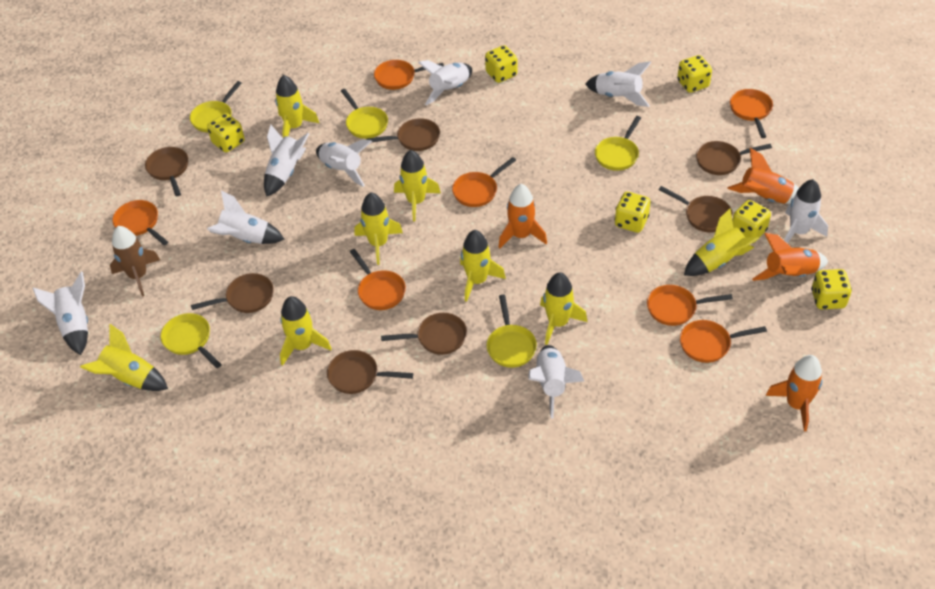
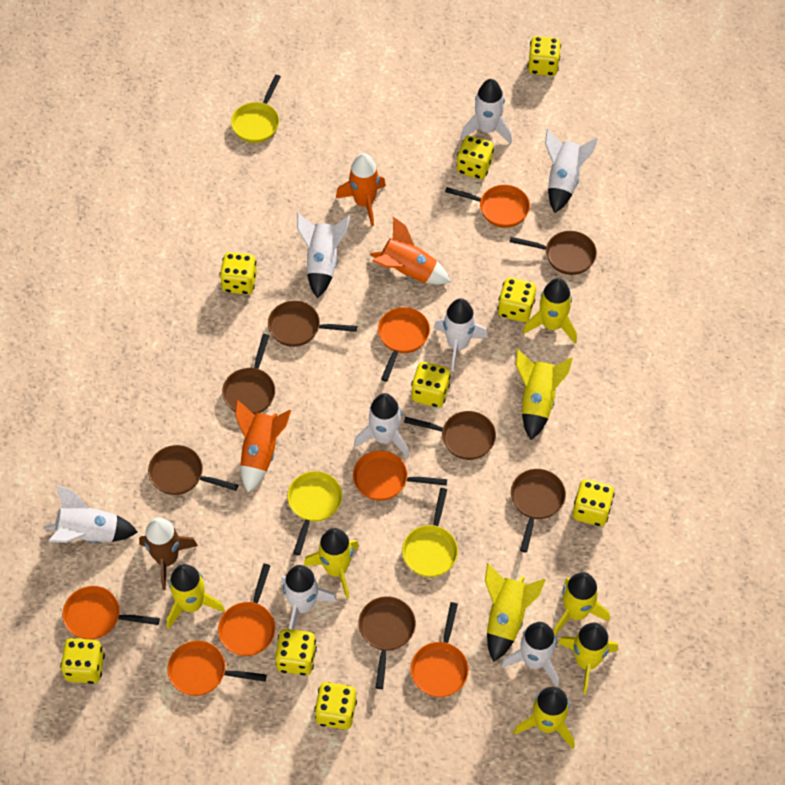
orange rocket: [498,184,547,249] [727,148,799,204] [752,233,828,281] [766,355,823,431] = 4 -> [235,399,291,492] [336,153,386,226] [370,217,450,285] = 3
yellow dice: [207,113,245,152] [485,45,517,83] [615,192,650,233] [677,55,712,93] [732,200,771,243] [811,269,852,309] = 6 -> [60,638,105,684] [219,252,257,295] [275,629,317,675] [314,682,357,729] [411,362,451,407] [456,136,494,179] [498,277,536,322] [528,36,561,76] [573,479,615,526] = 9
yellow pan: [161,313,222,368] [190,81,242,132] [341,89,388,139] [487,295,537,368] [595,116,641,171] = 5 -> [231,75,281,143] [287,471,342,555] [402,488,458,577] = 3

